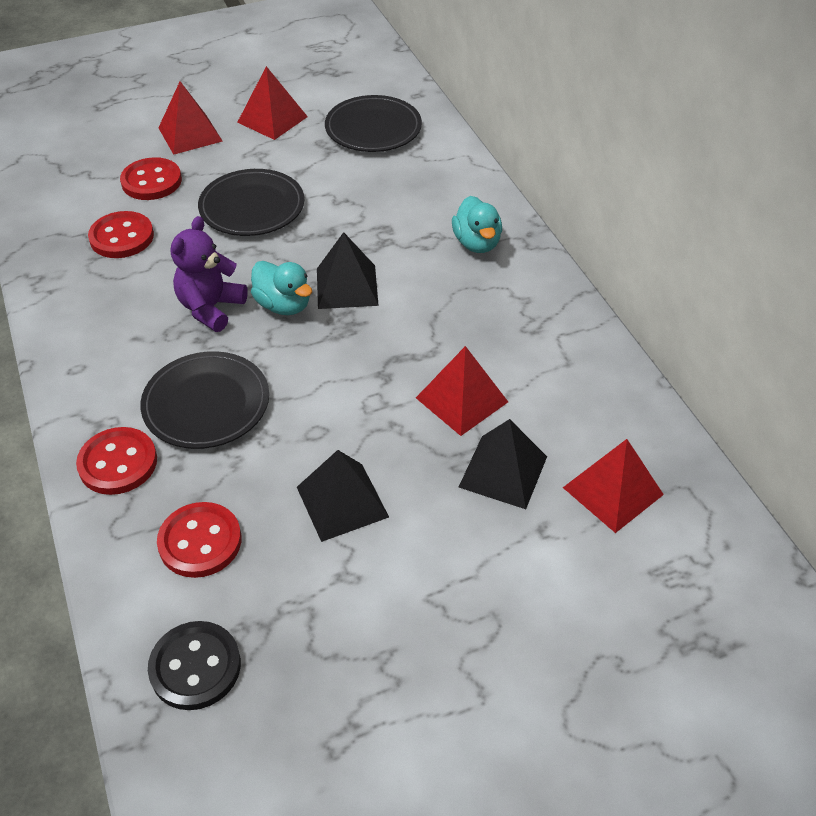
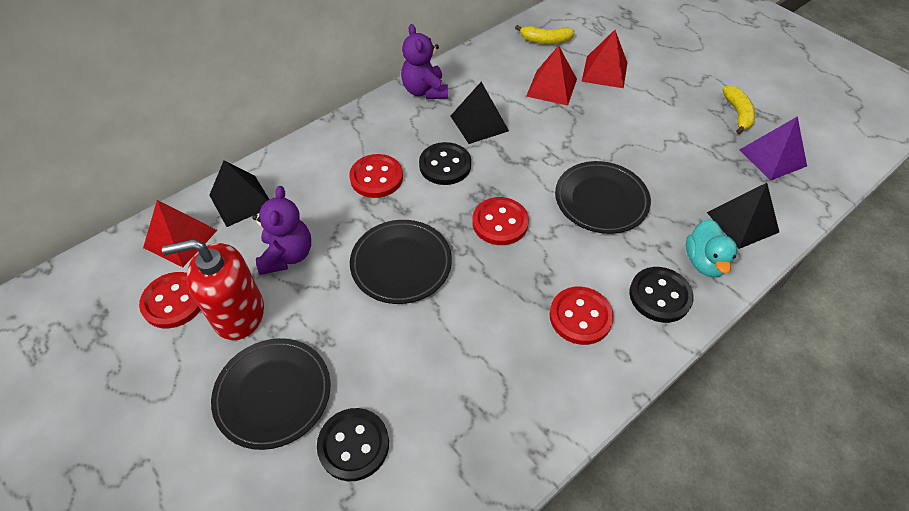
black button: [148,621,241,710] = 1 -> [317,408,389,481] [419,142,471,185] [629,267,694,323] = 3
purple pyramid: none = 0 -> [740,116,807,181] = 1
purple teddy bear: [171,216,248,332] = 1 -> [253,186,311,275] [401,24,448,99] = 2
red pyramid: [158,81,222,155] [237,66,308,140] [416,346,508,436] [563,439,664,533] = 4 -> [143,200,218,267] [526,45,577,106] [582,30,627,88] = 3
red soap dispenser: none = 0 -> [162,239,264,340] = 1
turquoise duck: [251,261,312,315] [452,196,502,253] = 2 -> [686,219,737,278] = 1
yellow banana: none = 0 -> [515,25,575,44] [723,86,756,134] = 2

